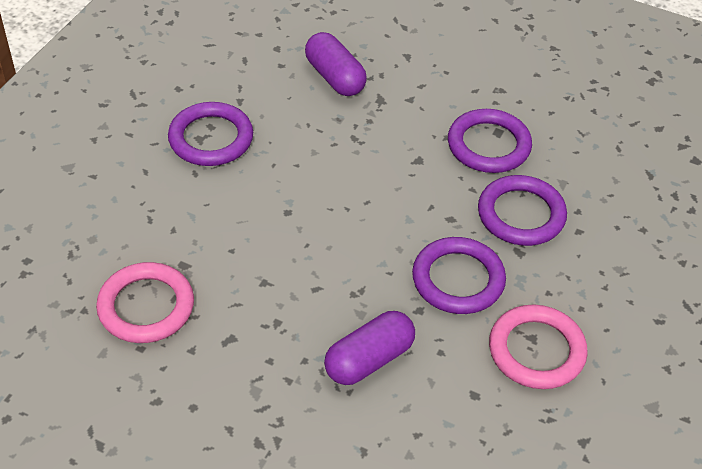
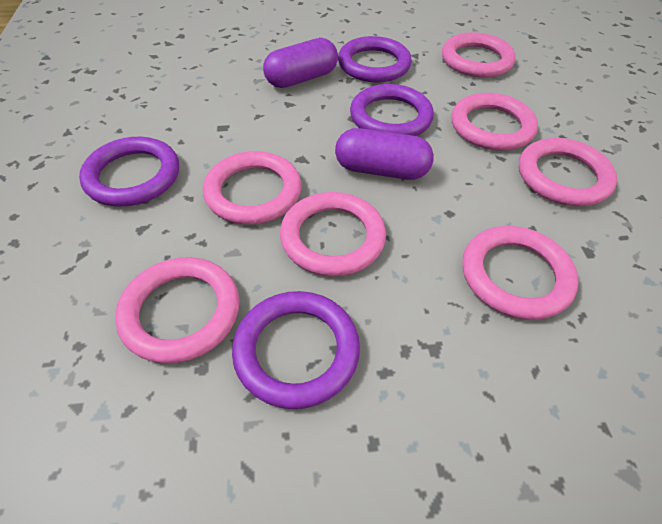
pink ring: [96,262,194,343] [489,305,588,389] = 2 -> [115,257,240,364] [203,151,301,224] [280,192,386,277] [442,32,515,78] [451,93,538,151] [462,226,579,320] [519,138,617,206] = 7

